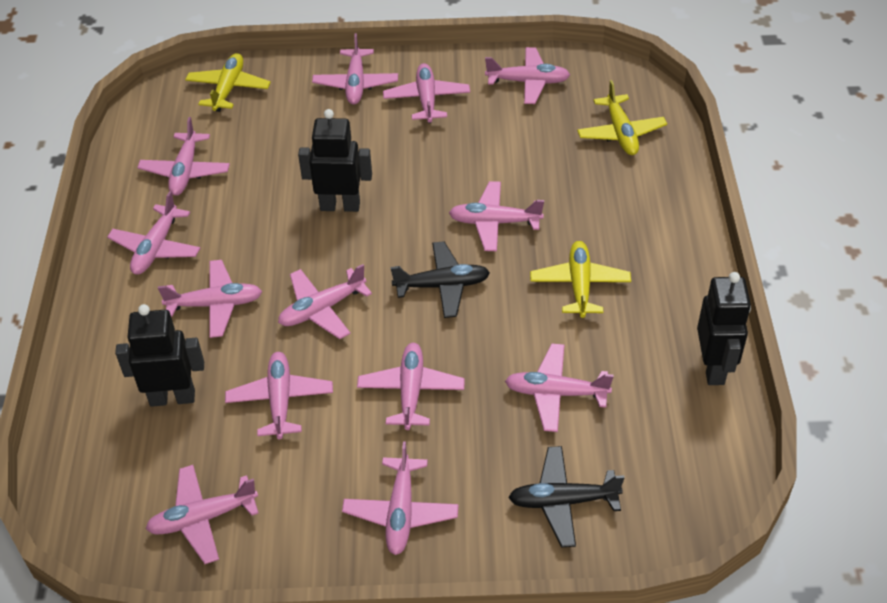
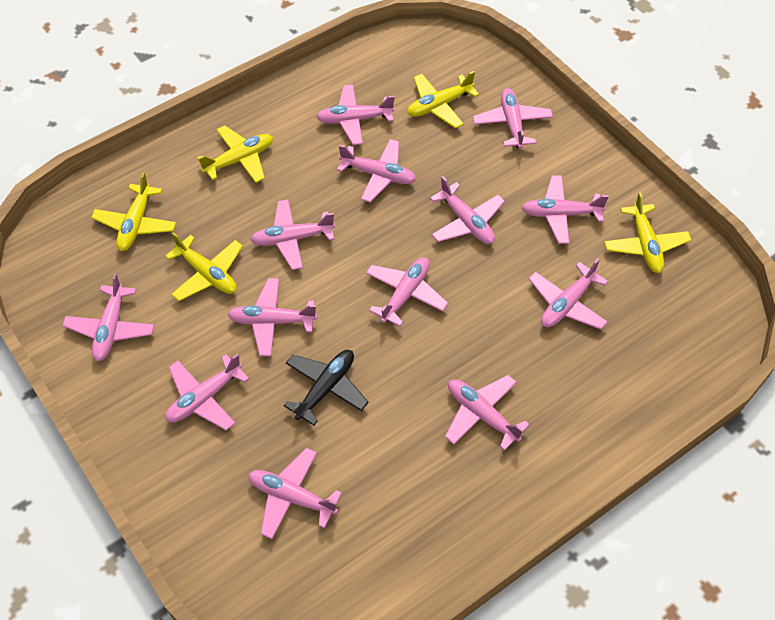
black plane: [390,241,490,318] [508,446,625,547] = 2 -> [283,350,369,425] = 1
black robot: [115,304,204,407] [298,109,372,212] [697,272,751,385] = 3 -> none = 0
yellow plane: [185,53,271,112] [530,241,631,318] [577,80,667,155] = 3 -> [91,173,176,251] [165,232,243,301] [197,126,273,183] [407,71,479,128] [604,192,691,273] = 5

